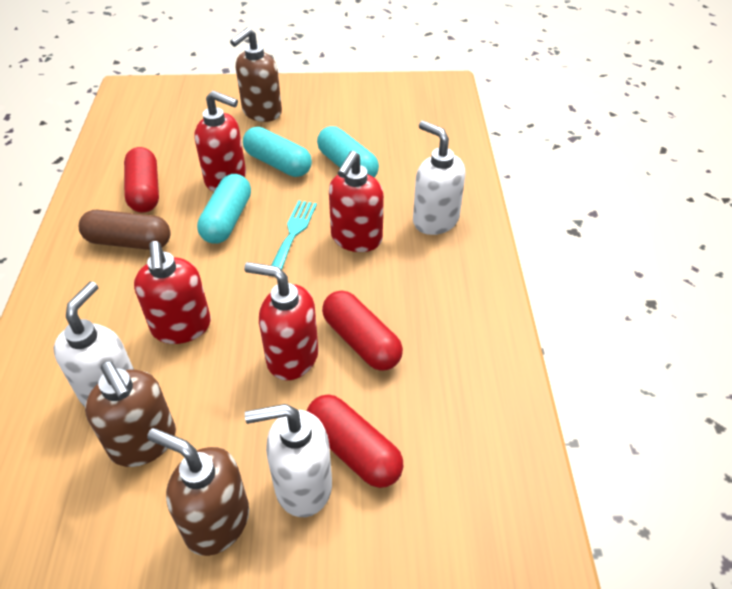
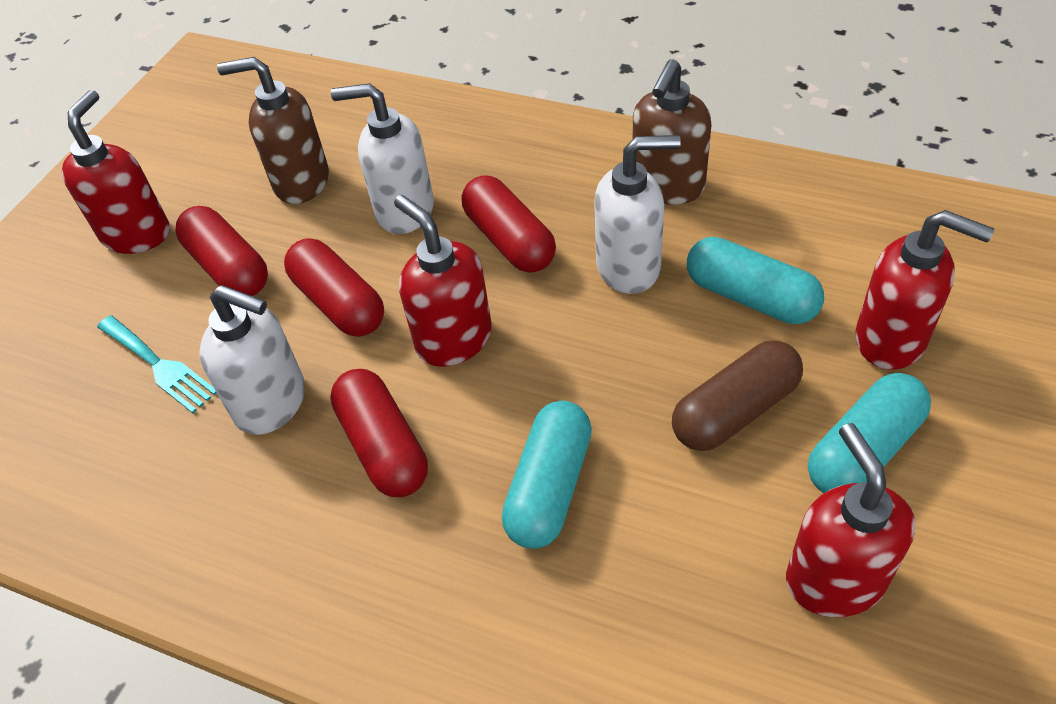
brown soap dispenser: [85,361,176,467] [147,428,249,556] [230,28,282,122] = 3 -> [217,57,329,204] [632,59,712,205] = 2
red capsule: [124,147,159,213] [307,395,403,488] [322,290,403,371] = 3 -> [176,206,268,296] [284,238,384,337] [330,369,428,497] [462,175,556,273] = 4

